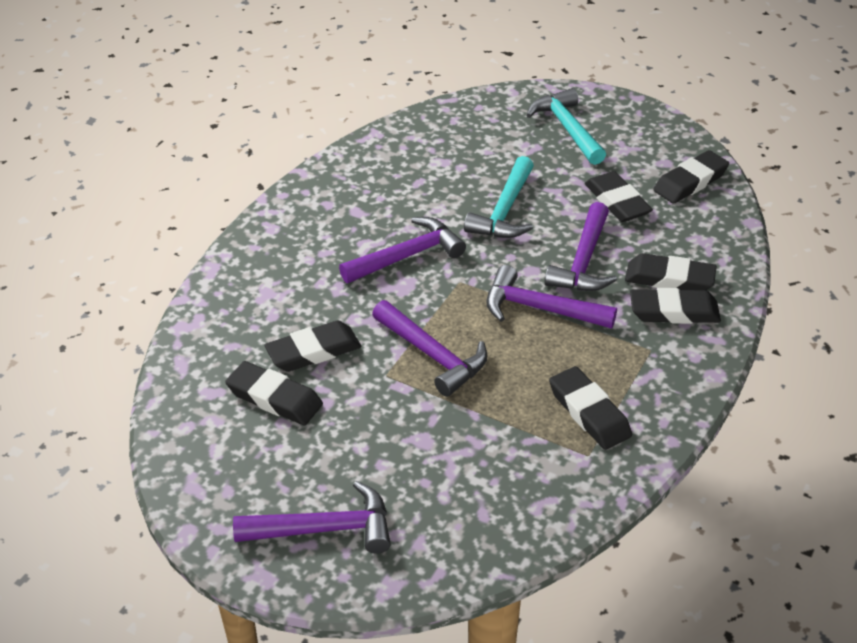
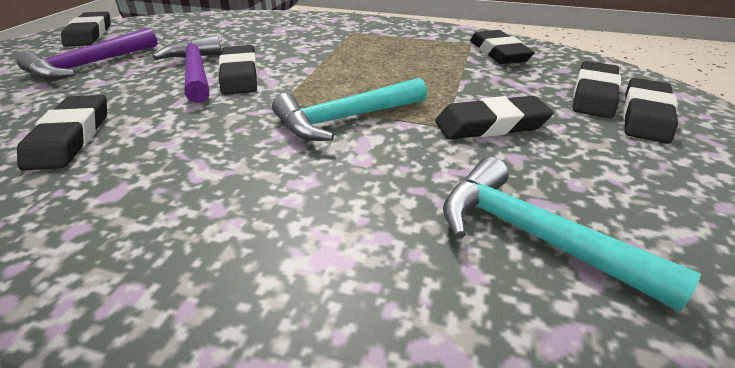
purple hammer: [233,481,391,554] [339,217,466,283] [372,300,487,397] [486,265,617,329] [545,202,617,291] = 5 -> [17,28,158,80] [152,35,222,103] = 2

